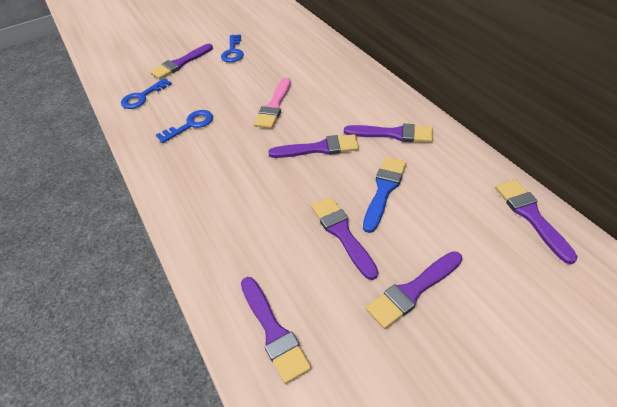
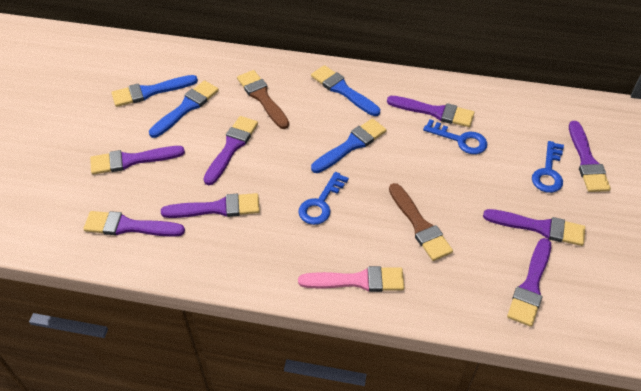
blue brush: [363,157,406,233] = 1 -> [111,75,198,107] [149,80,219,138] [311,65,380,116] [311,118,386,173] = 4
brown brush: none = 0 -> [237,70,289,129] [389,183,453,261] = 2
purple brush: [150,44,213,79] [241,277,311,384] [268,134,359,158] [311,197,378,280] [344,124,433,143] [366,251,462,329] [495,179,578,264] = 7 -> [83,211,185,237] [90,146,185,175] [161,193,260,218] [203,116,258,185] [387,96,475,127] [483,209,585,246] [507,238,551,327] [569,121,611,192] = 8

